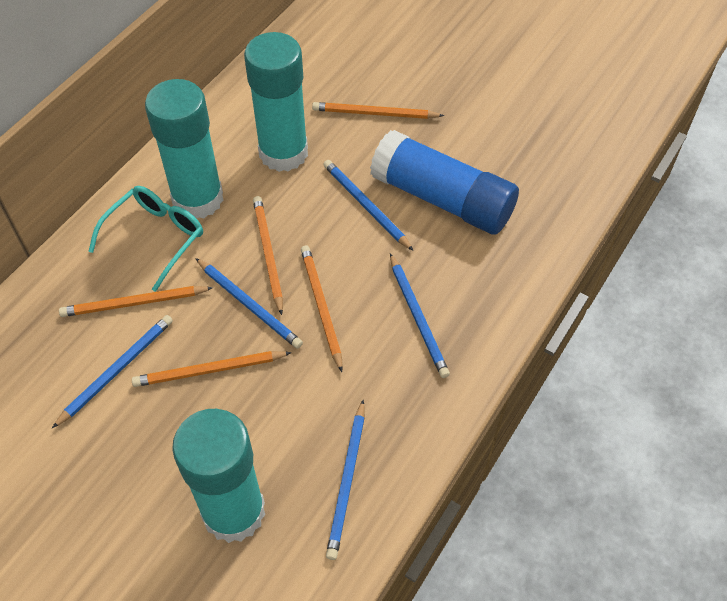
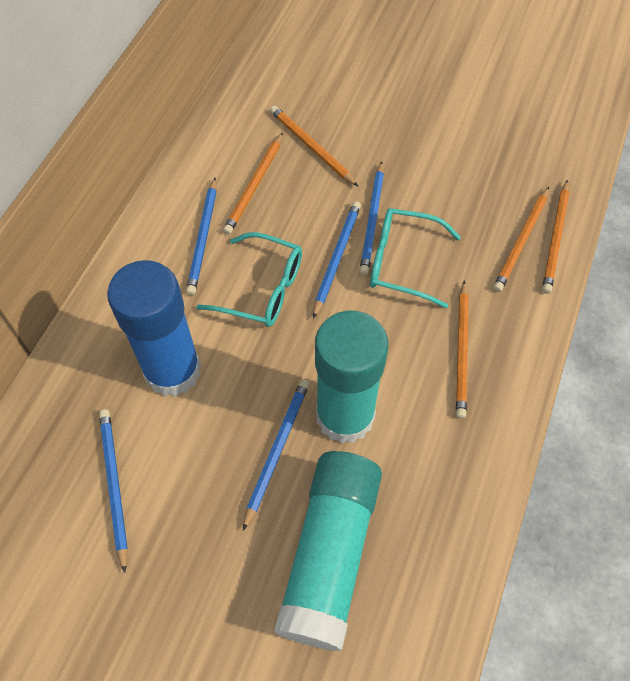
turquoise glasses: [88,186,203,292] = 1 -> [196,232,302,327] [370,208,461,308] = 2
turquoise glue stick: [145,79,224,218] [172,409,265,543] [244,32,308,172] = 3 -> [274,451,382,651] [315,311,389,444] = 2

